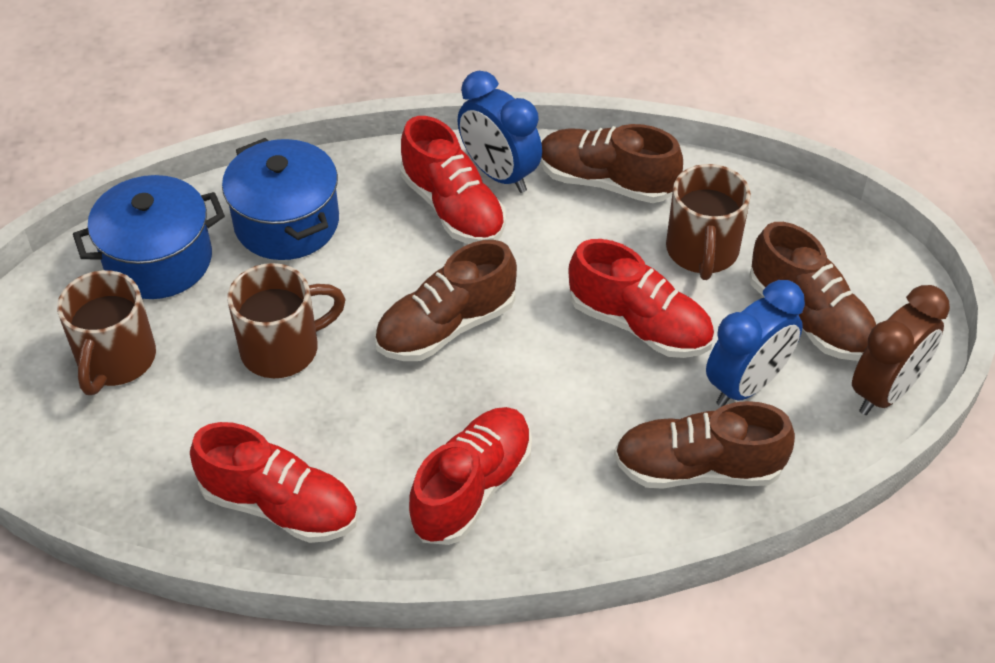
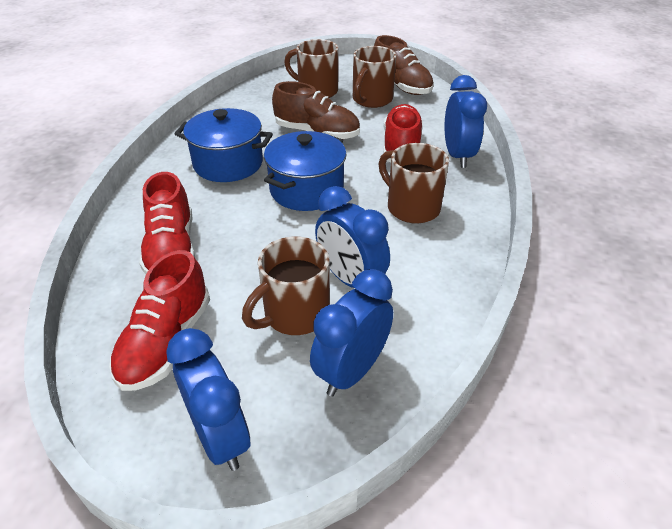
blue clock: [458,71,542,193] [706,280,805,407] = 2 -> [166,328,250,471] [310,269,393,397] [315,186,390,288] [445,75,487,168] = 4
brown clock: [852,285,950,415] = 1 -> none = 0
brown mug: [57,270,156,395] [227,263,346,378] [666,164,751,280] = 3 -> [242,236,330,335] [284,39,339,98] [353,46,396,108] [379,143,449,224] = 4
brown shoe: [374,240,517,361] [540,124,683,203] [614,401,795,489] [749,222,877,361] = 4 -> [272,81,360,139] [374,35,434,95] = 2
red shoe: [190,422,358,543] [400,116,506,244] [409,407,532,545] [568,239,714,358] = 4 -> [109,250,210,391] [139,172,195,274] [383,104,423,162] = 3

